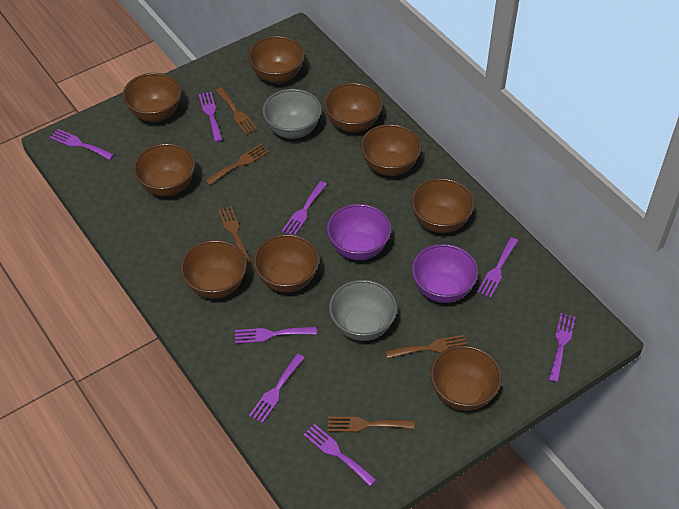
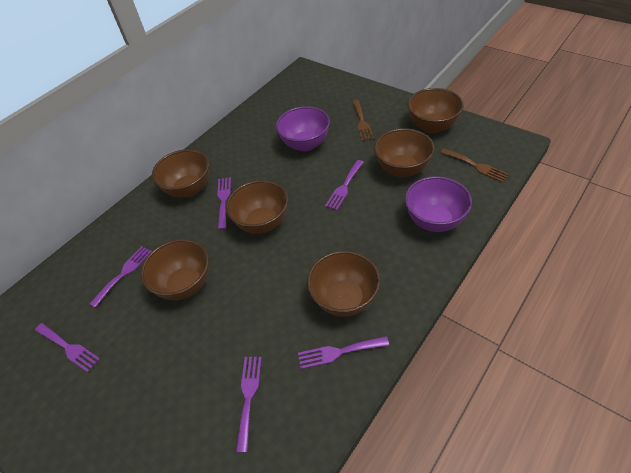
brown bowl: [123,73,181,122] [133,143,195,196] [180,240,247,299] [248,36,305,84] [253,234,319,293] [324,83,383,133] [360,124,421,176] [411,178,474,233] [430,345,502,411] = 9 -> [141,239,209,300] [152,149,209,197] [226,180,288,234] [307,251,380,317] [374,128,434,177] [407,88,464,133] = 6
brown fork: [205,144,269,185] [215,87,257,135] [218,206,251,264] [328,417,415,432] [385,335,467,359] = 5 -> [352,100,374,141] [441,148,509,183] = 2
grey bowl: [262,89,322,139] [329,280,397,341] = 2 -> none = 0
purple fork: [50,129,114,160] [199,92,223,142] [235,327,317,344] [249,354,304,423] [282,181,327,235] [303,424,376,487] [477,237,518,298] [549,313,576,383] = 8 -> [35,323,100,372] [90,246,152,308] [217,177,231,230] [236,357,262,453] [298,336,389,369] [325,160,364,210] = 6

